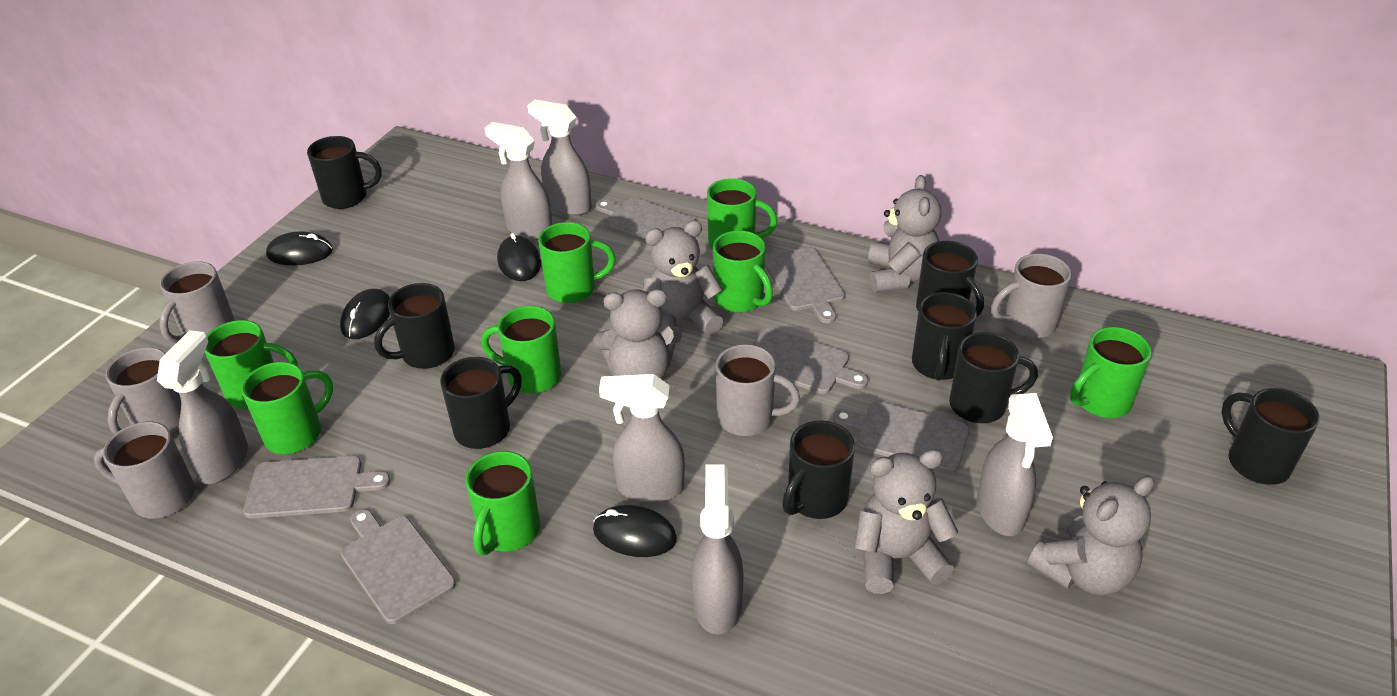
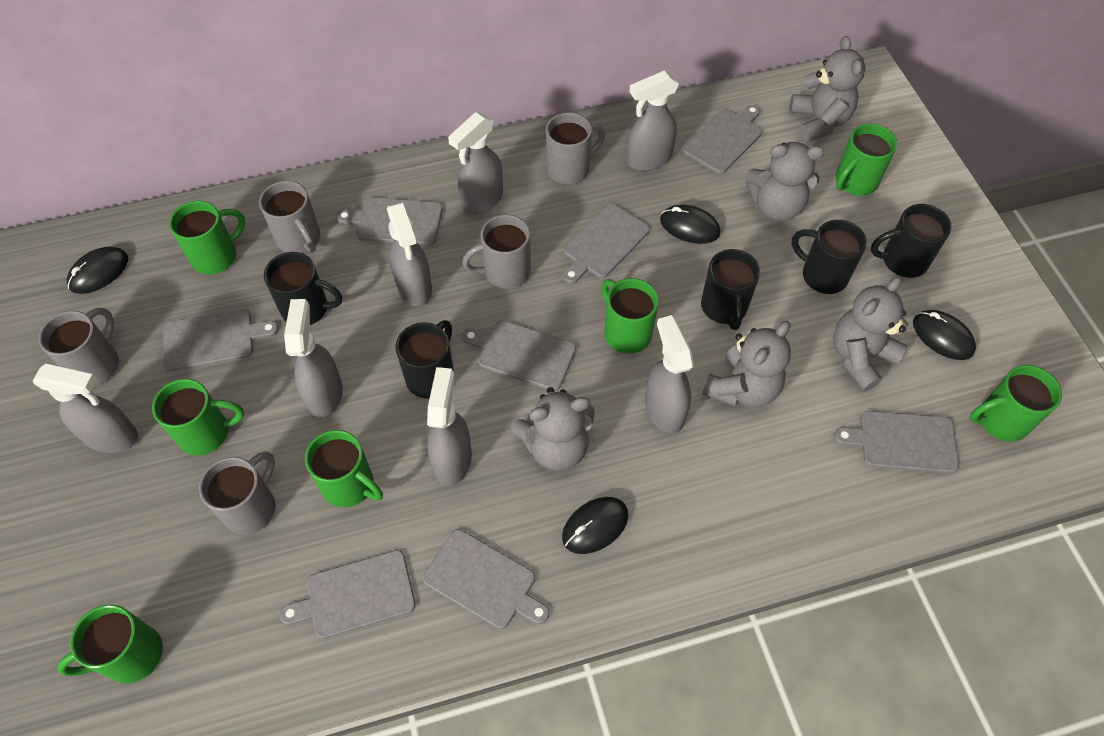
black mug: [307,136,382,209] [374,283,455,369] [440,357,522,449] [782,420,855,519] [912,292,977,381] [916,241,984,317] [949,332,1038,423] [1222,388,1320,485] = 8 -> [264,252,342,325] [396,320,454,399] [701,249,760,330] [792,220,867,294] [871,204,951,278] = 5
green mug: [205,320,298,409] [241,362,333,454] [465,451,540,556] [481,306,561,394] [538,222,616,303] [707,178,777,249] [713,230,773,313] [1070,327,1152,418] = 8 -> [57,604,163,683] [152,379,244,456] [169,201,245,275] [305,430,383,507] [601,278,659,354] [836,124,897,196] [970,365,1062,442] = 7
grey cutting board: [243,456,390,518] [341,509,456,624] [596,198,697,242] [752,328,868,394] [765,247,845,323] [833,401,970,473] = 6 -> [164,309,279,371] [280,550,416,639] [337,197,443,246] [423,529,549,629] [462,320,576,391] [563,204,650,284] [683,105,762,174] [834,411,959,473] = 8
grey spray bottle: [157,330,248,484] [485,122,552,240] [527,100,592,216] [599,374,685,503] [691,464,744,635] [977,393,1053,536] = 6 -> [33,364,138,453] [284,299,343,418] [387,202,432,307] [427,367,472,486] [448,112,503,215] [627,70,679,171] [645,315,694,434] = 7

